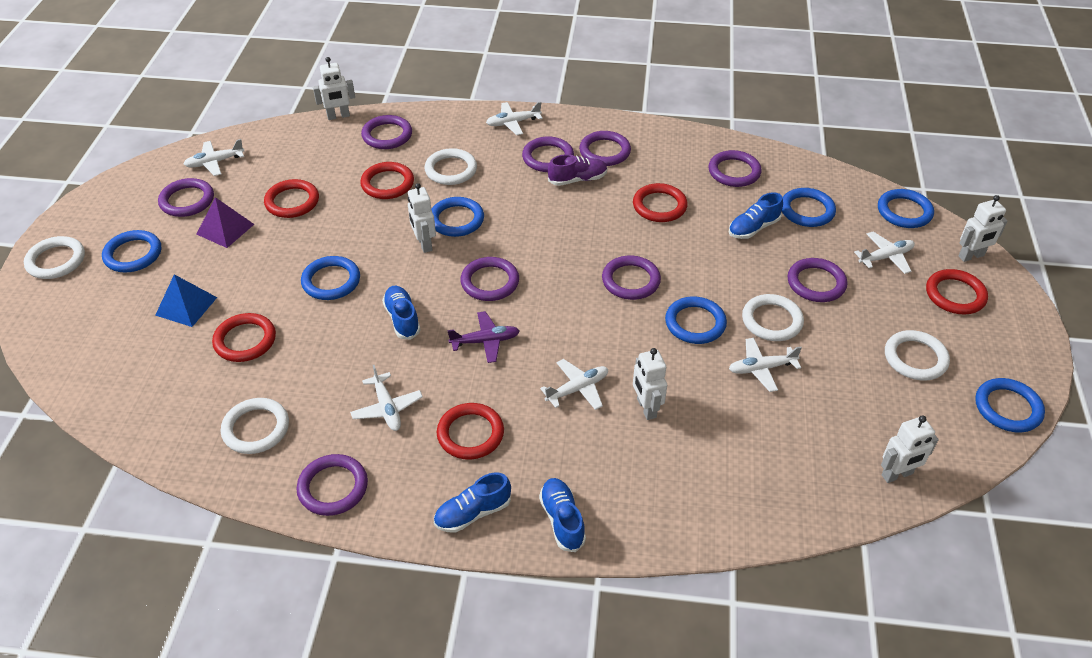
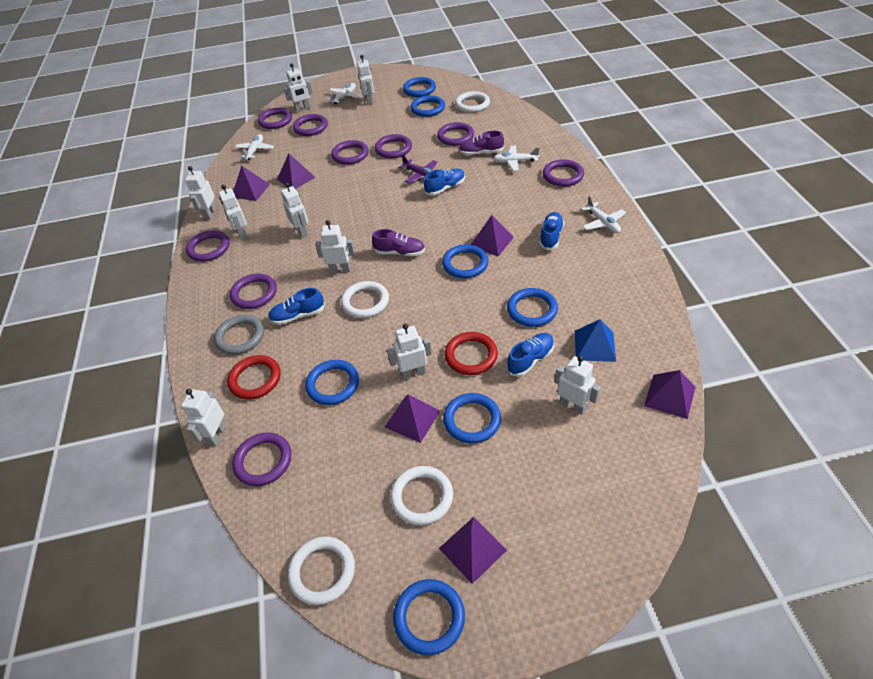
grey ring: none = 0 -> [214,315,264,355] = 1
purple pyramid: [196,197,254,248] = 1 -> [233,165,270,201] [277,154,316,189] [385,394,440,443] [439,517,507,584] [471,215,514,257] [644,370,695,419] = 6
purple shoe: [548,154,608,186] = 1 -> [372,229,425,256] [459,131,504,155] = 2
red ring: [212,313,276,362] [264,179,319,218] [360,162,414,199] [437,403,504,460] [633,183,687,222] [926,269,988,314] = 6 -> [227,355,281,399] [445,332,498,375] = 2
white plane: [184,139,244,176] [350,365,423,431] [486,102,542,135] [540,359,608,410] [729,338,802,392] [854,232,915,274] = 6 -> [235,134,274,160] [327,83,360,104] [493,146,540,171] [581,196,626,233] = 4
white ring: [24,236,85,279] [221,398,289,454] [424,148,477,185] [742,294,804,341] [885,330,950,381] = 5 -> [288,536,355,605] [341,281,389,318] [390,466,453,525] [455,91,490,113] = 4
white robot: [313,57,355,120] [408,183,436,253] [633,348,667,420] [881,415,939,483] [959,195,1008,262] = 5 -> [181,389,226,446] [185,166,216,220] [219,185,248,240] [281,183,308,238] [284,63,313,112] [315,220,355,273] [357,55,374,105] [387,324,432,380] [555,356,601,415] = 9

